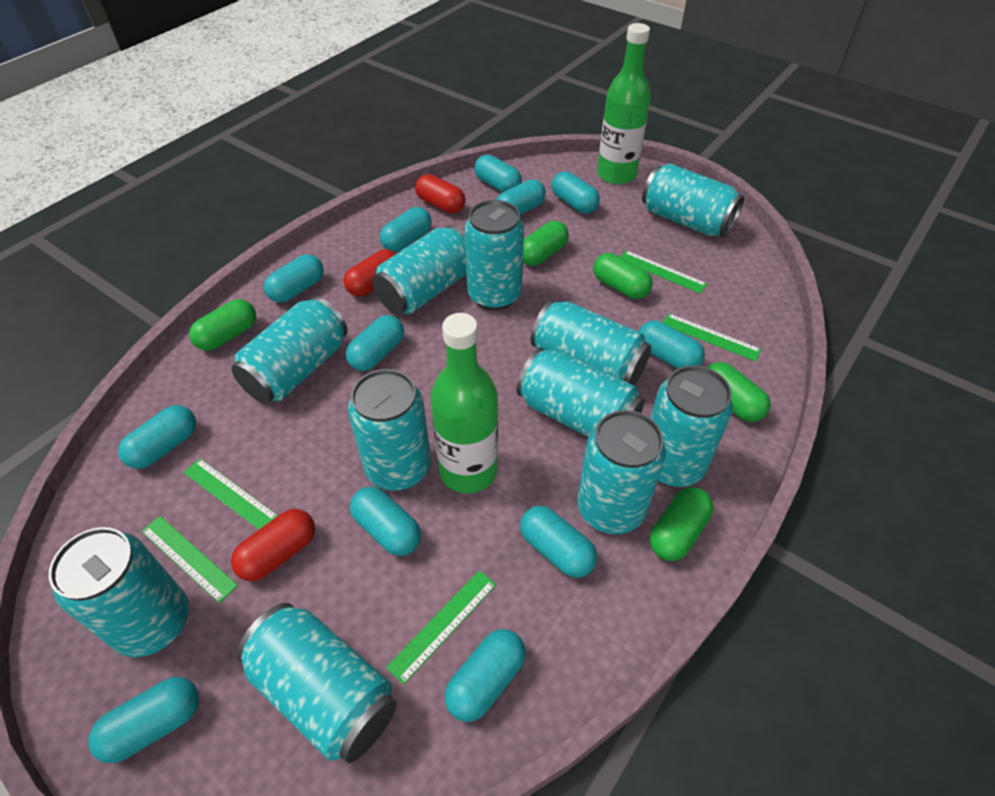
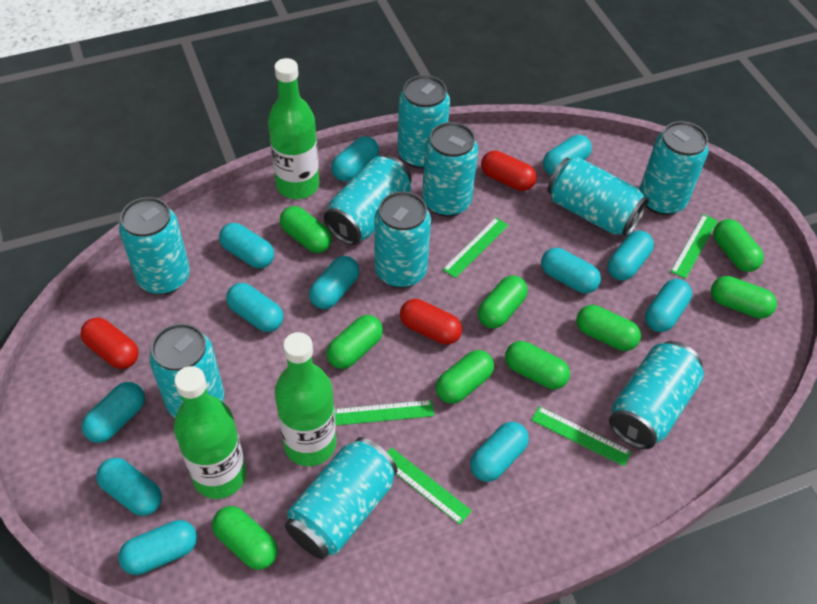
green bottle: [431,313,498,493] [597,23,651,184] = 2 -> [174,366,246,499] [268,58,319,199] [275,332,336,466] = 3
green capsule: [189,299,256,351] [523,221,569,266] [593,253,653,299] [650,487,713,561] [707,362,771,422] = 5 -> [212,506,278,570] [280,206,332,253] [326,315,383,369] [436,350,494,404] [478,275,528,328] [505,341,570,389] [577,305,641,351] [711,276,777,319] [713,219,764,272] = 9
turquoise can: [49,527,189,658] [231,297,348,404] [236,603,397,763] [348,369,431,491] [372,225,467,314] [464,200,524,310] [517,348,645,437] [530,300,651,385] [577,410,666,534] [642,163,744,237] [650,365,733,487] = 11 -> [119,197,190,295] [149,323,224,418] [285,437,398,559] [324,155,412,245] [374,191,431,288] [398,75,450,169] [422,122,478,217] [547,157,649,237] [609,341,704,449] [640,121,709,215] = 10

